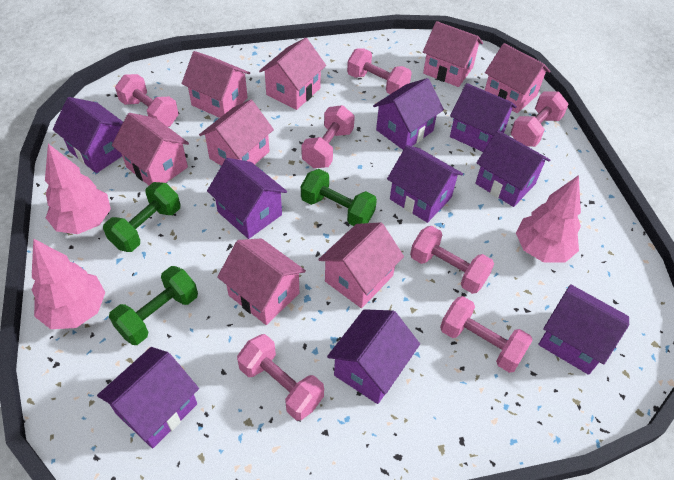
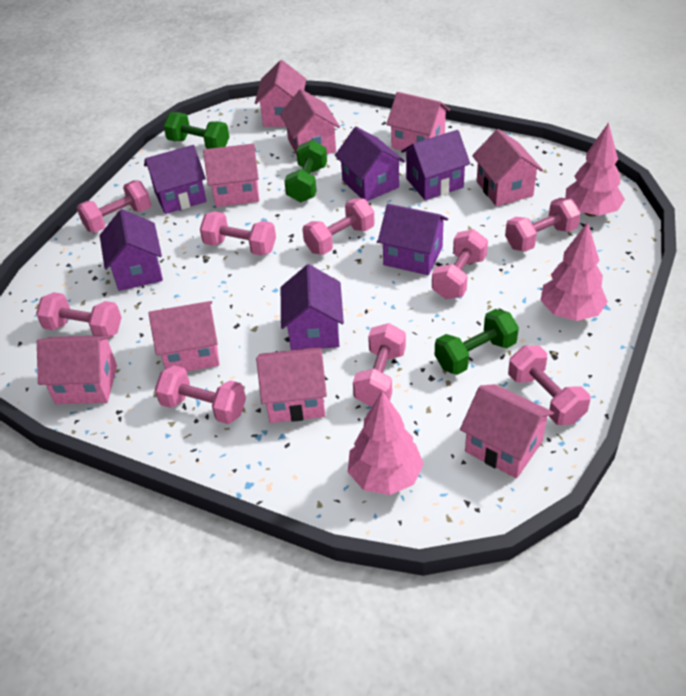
pink dumbbell: [115,74,179,127] [237,334,324,421] [301,105,355,168] [347,48,412,94] [410,226,494,294] [440,296,533,373] [510,91,569,147] = 7 -> [36,292,122,336] [77,180,151,233] [155,365,246,424] [200,211,276,256] [302,198,375,255] [353,323,406,407] [432,229,488,299] [505,198,581,252] [508,346,590,425] = 9
pink house: [112,113,189,185] [182,51,250,118] [199,100,274,166] [217,238,306,325] [259,38,326,110] [318,222,404,308] [423,21,483,87] [485,43,550,113] = 8 -> [37,335,117,404] [148,301,220,372] [203,144,259,207] [255,60,306,127] [256,347,327,423] [280,89,340,155] [386,92,450,150] [460,384,554,478] [472,129,543,206] = 9
purple house: [53,97,123,173] [97,347,199,448] [207,158,287,239] [327,309,420,404] [373,78,444,150] [387,145,463,223] [450,83,517,152] [475,130,550,207] [538,284,629,375] = 9 -> [100,209,163,291] [144,145,207,214] [281,264,344,350] [335,127,405,201] [378,204,448,275] [401,130,470,200] = 6

